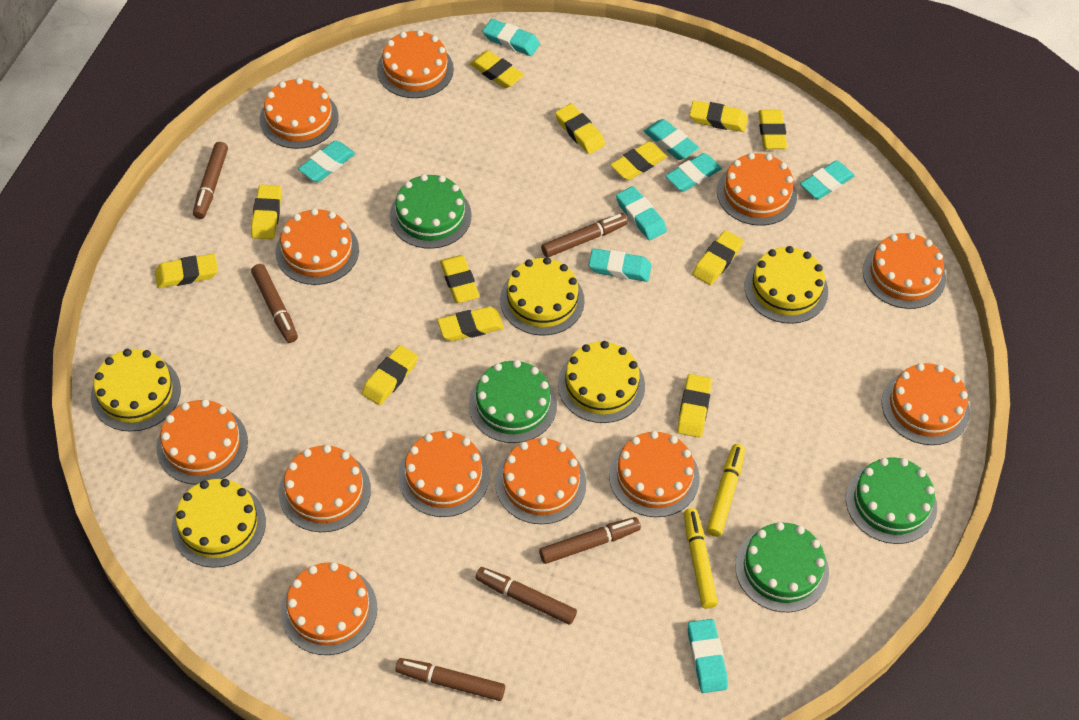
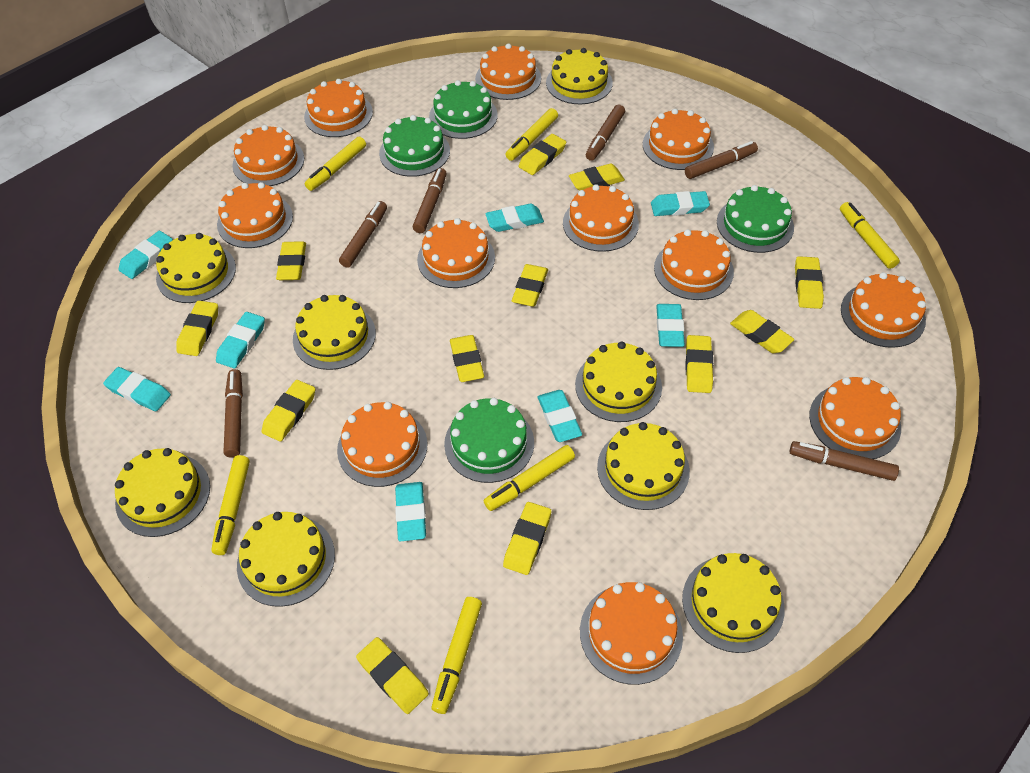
yellow cake: [91,349,181,432] [172,479,266,568] [500,257,585,335] [558,341,645,423] [744,246,828,324] = 5 -> [115,448,210,537] [156,233,236,303] [237,512,335,607] [293,295,376,370] [546,48,613,104] [575,342,662,422] [597,422,690,510] [682,553,785,653] = 8
yellow marker: [684,508,718,609] [706,444,745,537] = 2 -> [211,455,250,555] [305,137,366,191] [431,597,482,714] [484,445,575,511] [505,108,558,161] [840,202,900,269] = 6

